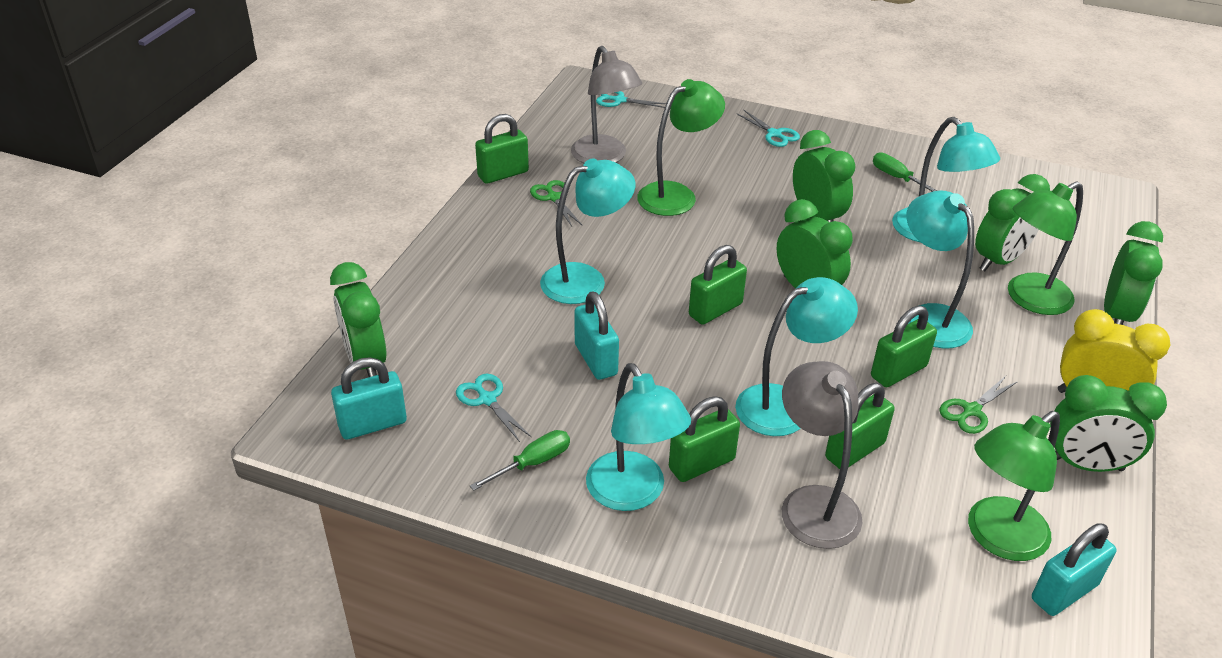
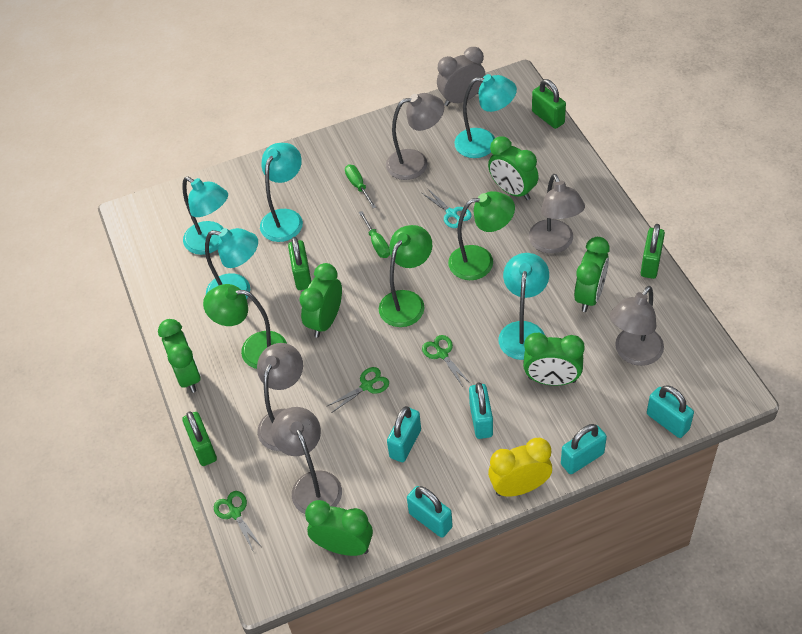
green padlock: [475,114,529,184] [669,396,740,482] [689,245,747,325] [825,383,895,469] [871,306,937,387] = 5 -> [182,411,217,466] [288,237,311,290] [532,79,566,129] [641,224,665,279] = 4
green scissors: [530,180,582,226] [939,376,1018,434] = 2 -> [214,491,261,551] [328,367,389,412] [422,335,470,387] = 3
grey clock: none = 0 -> [437,47,486,106] = 1
grey lamp: [571,46,642,163] [782,361,862,549] = 2 -> [257,343,303,451] [271,407,342,514] [386,93,444,180] [529,174,585,254] [610,286,664,366] = 5
turquoise padlock: [331,357,407,440] [575,291,619,380] [1032,524,1117,616] = 3 -> [387,406,421,462] [407,486,453,538] [469,382,493,439] [561,424,607,474] [647,385,694,438] = 5
turquoise scissors: [456,374,531,442] [596,91,666,108] [736,110,800,147] = 3 -> [422,188,471,228] = 1

